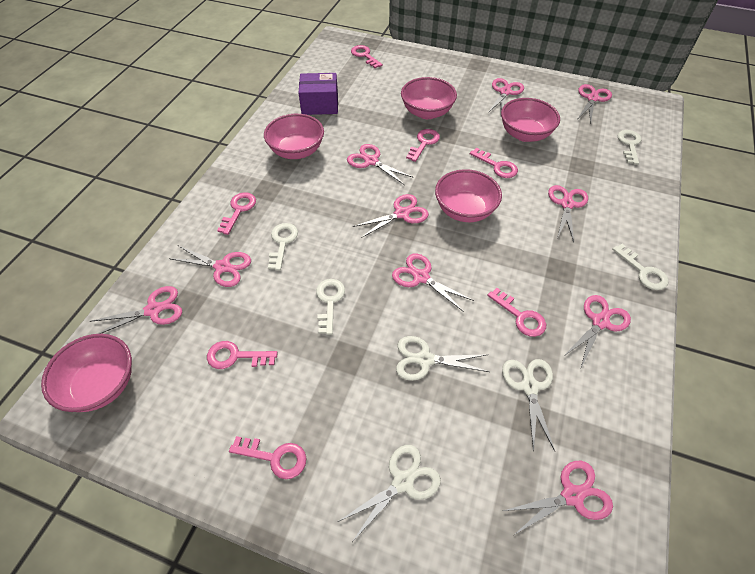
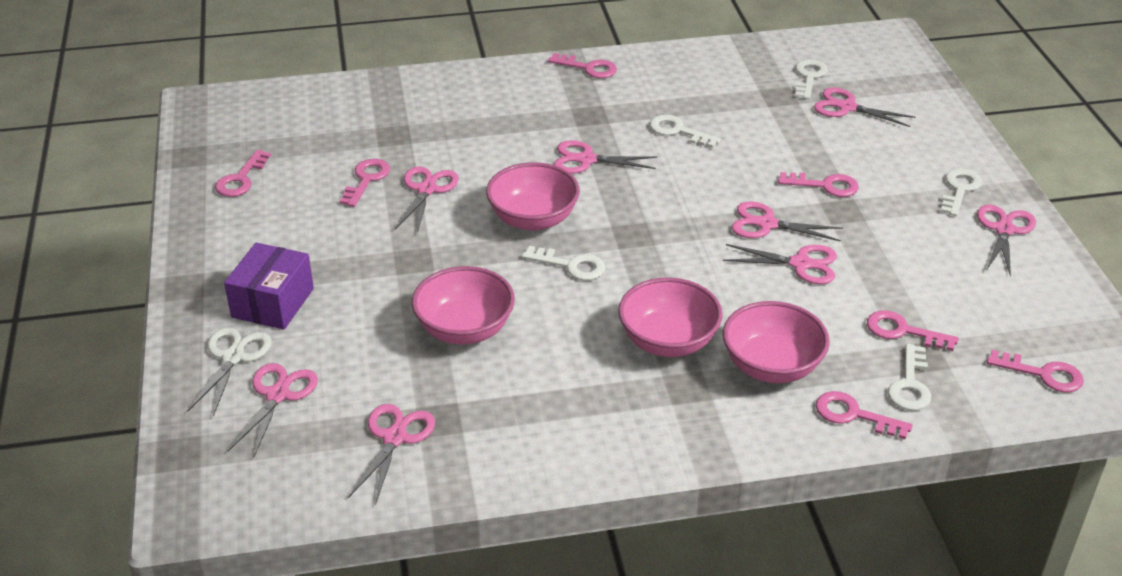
pink bowl: [41,334,132,412] [264,114,324,159] [401,77,457,119] [435,169,502,222] [501,98,560,142] = 5 -> [412,266,515,345] [486,162,580,231] [618,277,723,357] [723,301,830,383] = 4
pink scissors: [90,286,182,334] [169,246,251,287] [347,144,414,185] [353,194,429,238] [392,254,474,312] [488,78,524,113] [503,461,613,535] [548,185,588,242] [564,295,631,367] [578,84,612,123] = 10 -> [228,363,318,457] [348,404,435,505] [395,166,459,233] [554,140,657,174] [723,244,837,284] [731,201,843,241] [814,87,915,127] [977,204,1036,277] = 8
white key: [268,223,298,271] [316,279,345,335] [612,244,669,290] [618,130,642,165] = 4 -> [522,246,605,280] [649,115,721,148] [795,59,828,99] [888,344,931,410] [941,168,982,216] = 5
white scissors: [338,445,441,542] [396,336,489,381] [502,359,555,452] = 3 -> [188,327,272,417] = 1

